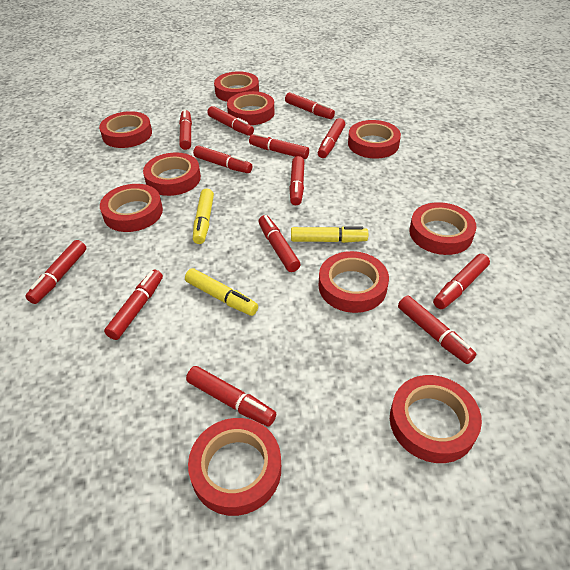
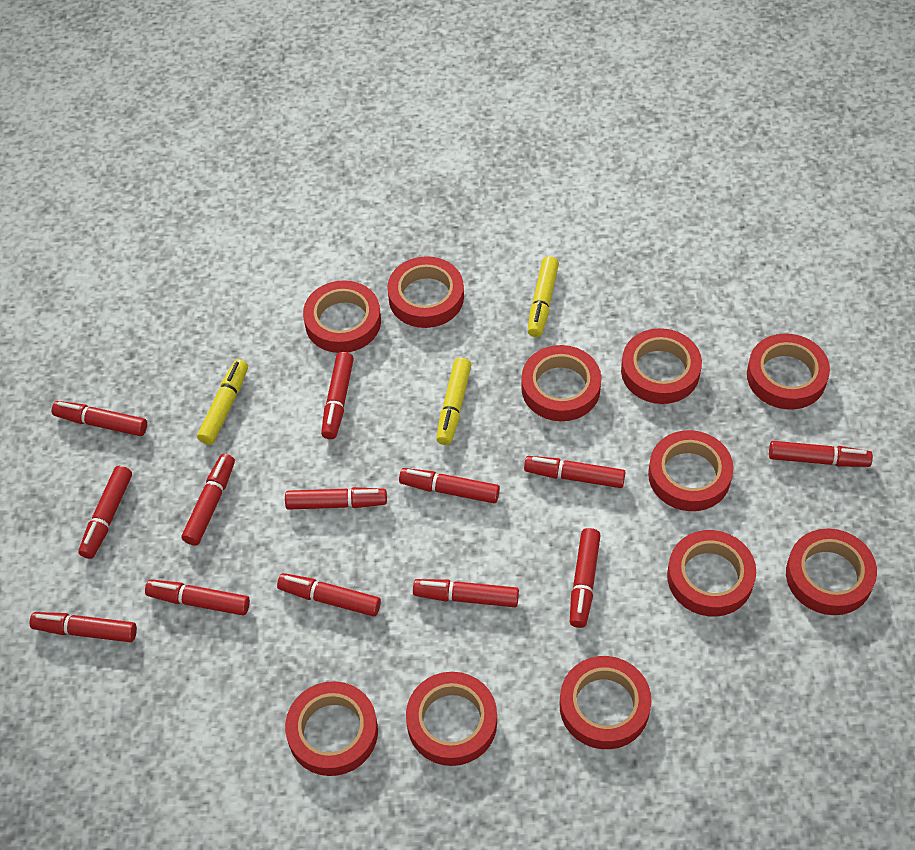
red tape: [99,111,152,148] [100,184,163,232] [143,152,201,196] [188,418,281,516] [214,71,259,102] [227,91,274,125] [319,251,389,313] [348,120,401,159] [390,375,482,463] [410,202,477,255] = 10 -> [285,681,378,776] [303,280,381,353] [387,256,464,328] [406,672,497,766] [521,345,601,421] [560,656,651,749] [621,328,702,404] [648,430,733,511] [667,530,756,616] [747,334,830,410] [786,528,877,615] = 11

